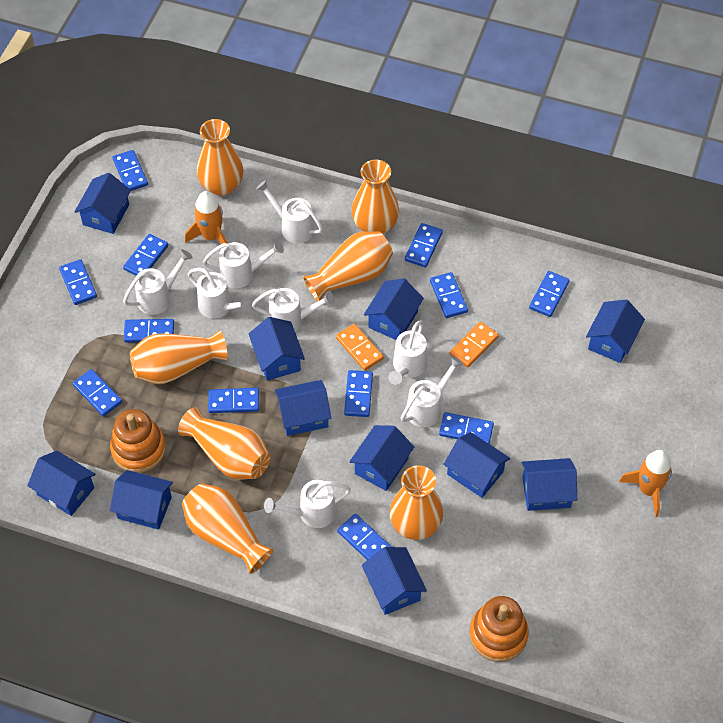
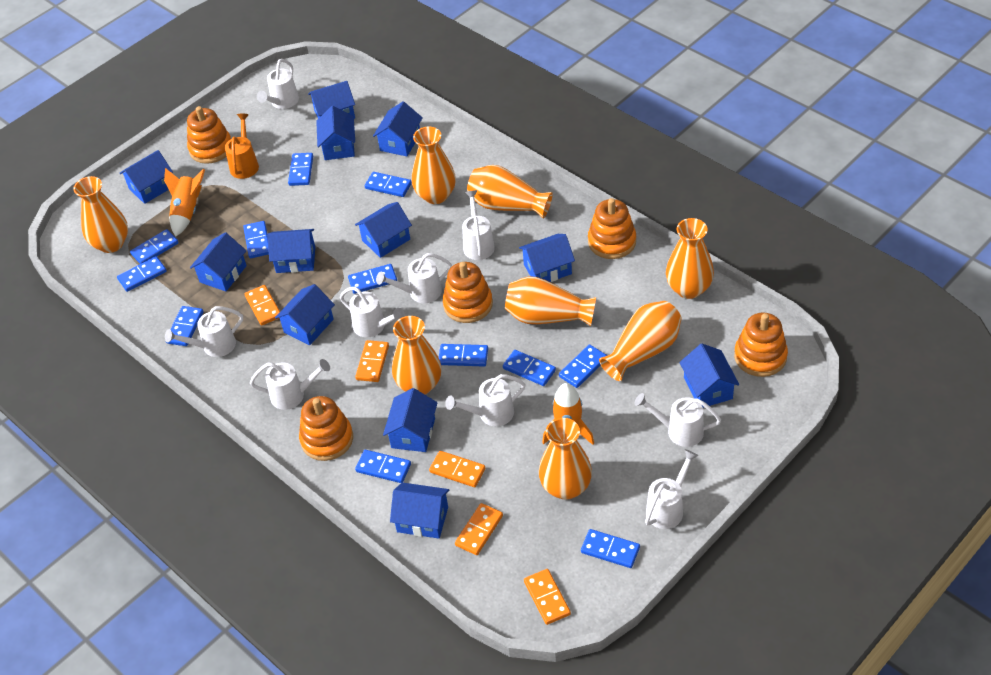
blue house: [27,451,95,516] [74,173,131,234] [110,470,173,530] [249,317,305,381] [275,380,331,436] [349,425,414,491] [362,547,427,615] [364,278,424,340] [443,432,510,498] [522,458,577,511] [586,299,645,363] = 11 -> [120,150,173,204] [190,232,247,291] [267,229,315,273] [275,284,335,345] [308,81,355,119] [316,106,355,160] [355,202,412,258] [373,101,423,156] [383,388,437,452] [390,482,449,539] [519,234,575,282] [679,344,739,408] = 12
orange domino: [336,324,384,371] [450,321,499,367] = 2 -> [245,285,280,325] [355,340,389,382] [429,451,485,487] [455,503,503,555] [524,569,571,625] = 5
orange stacking toy: [110,409,166,473] [469,596,529,662] = 2 -> [187,106,231,164] [299,396,353,461] [443,262,493,323] [588,198,636,259] [734,313,788,377] = 5
orange vase: [130,330,227,384] [178,407,270,480] [182,483,274,574] [196,119,243,196] [303,231,393,301] [351,160,399,234] [390,465,443,540] = 7 -> [73,176,128,253] [392,316,442,394] [412,127,456,204] [467,165,553,219] [505,277,596,326] [539,418,592,500] [599,301,682,381] [666,218,714,299] = 8
orange watering can: none = 0 -> [225,114,259,179] = 1
white watering can: [123,249,193,315] [188,268,252,319] [203,241,284,288] [252,288,335,332] [256,180,323,243] [264,480,351,528] [388,320,427,385] [401,356,463,427] = 8 -> [165,306,243,357] [250,359,330,410] [257,59,299,109] [340,287,405,337] [376,253,452,303] [445,374,526,426] [462,190,495,260] [634,393,721,447] [645,449,698,529] = 9

